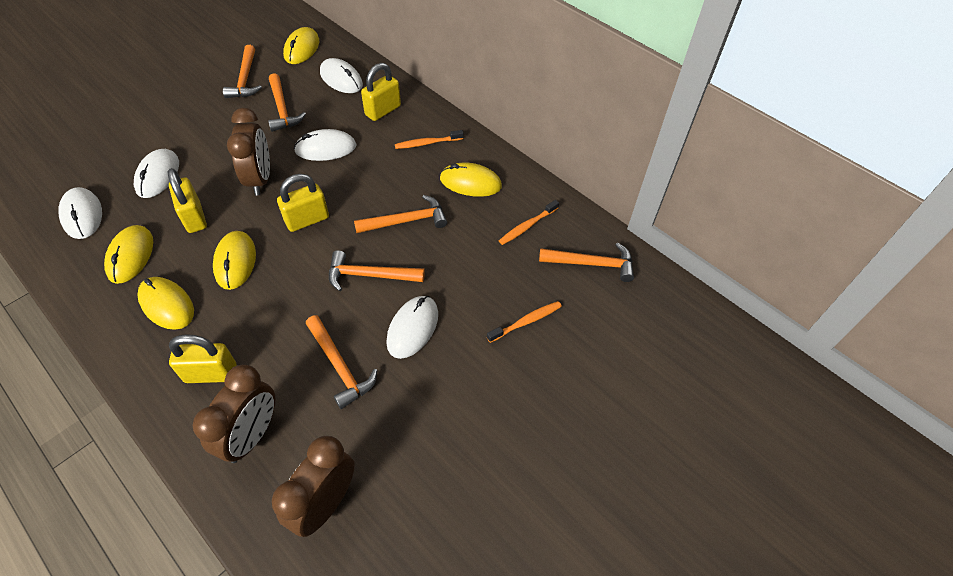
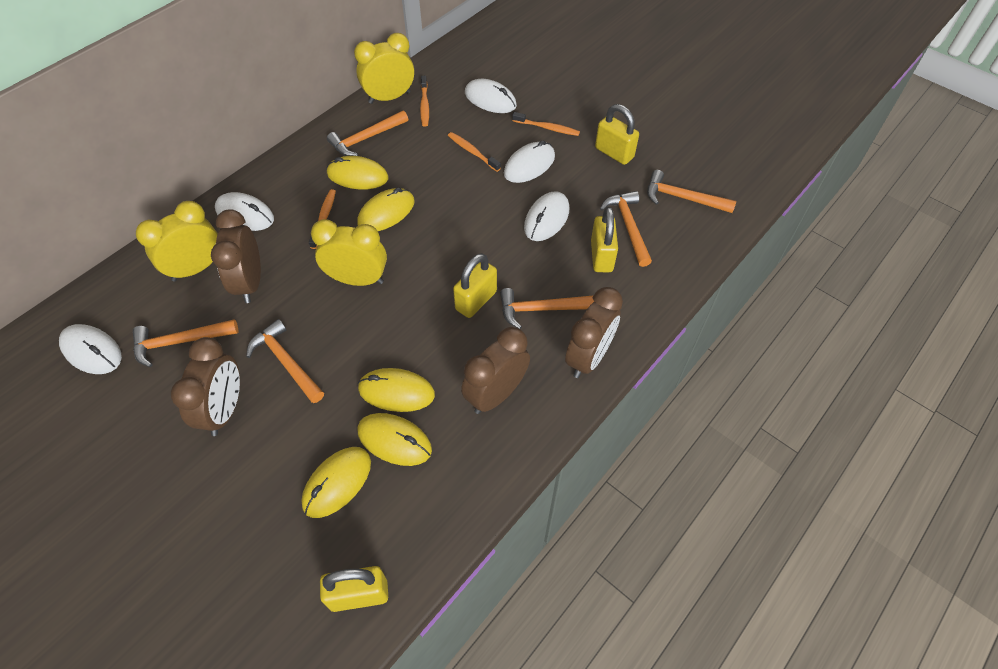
brown clock: [193,365,275,463] [227,108,270,196] [272,435,355,537] = 3 -> [171,337,240,436] [211,209,261,303] [461,327,530,414] [565,287,623,378] = 4
orange toothbrush: [395,130,464,149] [487,301,562,343] [499,200,559,245] = 3 -> [309,189,336,249] [420,76,429,127] [448,132,501,172] [512,112,580,136] = 4
yellow clock: none = 0 -> [136,201,218,282] [311,219,387,286] [354,33,414,104] = 3

